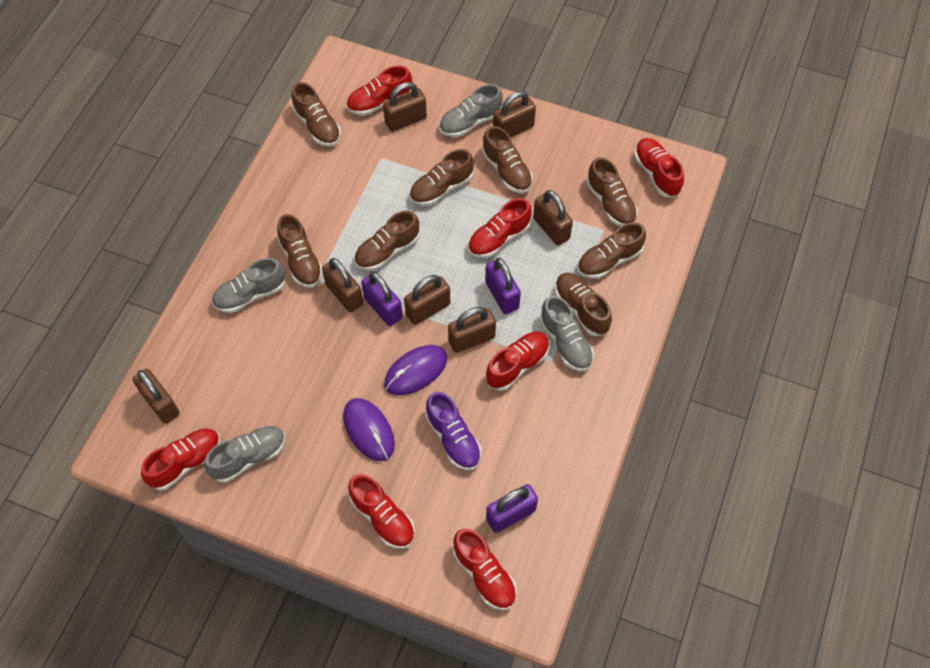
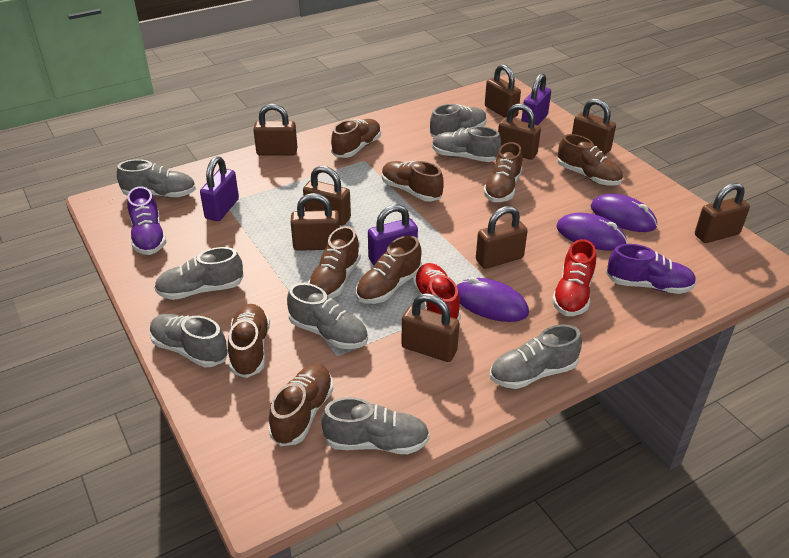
brown padlock: [132,369,180,424] [322,258,363,312] [383,82,427,132] [404,275,450,325] [448,307,496,353] [493,91,536,138] [533,190,573,246] = 7 -> [253,104,297,156] [291,193,340,251] [303,166,351,226] [401,293,459,362] [476,206,528,269] [485,64,521,118] [498,104,541,160] [572,98,616,155] [695,183,750,243] = 9
grey shoe: [204,426,286,483] [212,258,285,313] [439,84,503,137] [540,295,594,371] = 4 -> [117,159,196,198] [149,314,228,367] [154,247,244,300] [287,283,368,349] [321,397,430,454] [430,104,487,137] [432,126,501,162] [490,324,582,389] = 8
purple mouse: [343,398,395,461] [384,345,447,395] = 2 -> [457,277,529,322] [556,213,627,251] [591,194,657,232] = 3
purple shoe: [425,392,481,470] = 1 -> [127,186,166,255] [606,244,696,294] = 2
red shoe: [141,428,221,491] [346,66,412,116] [348,474,415,549] [453,529,517,610] [468,198,532,258] [485,331,550,391] [634,138,684,197] = 7 -> [413,263,461,321] [552,239,596,316] = 2

